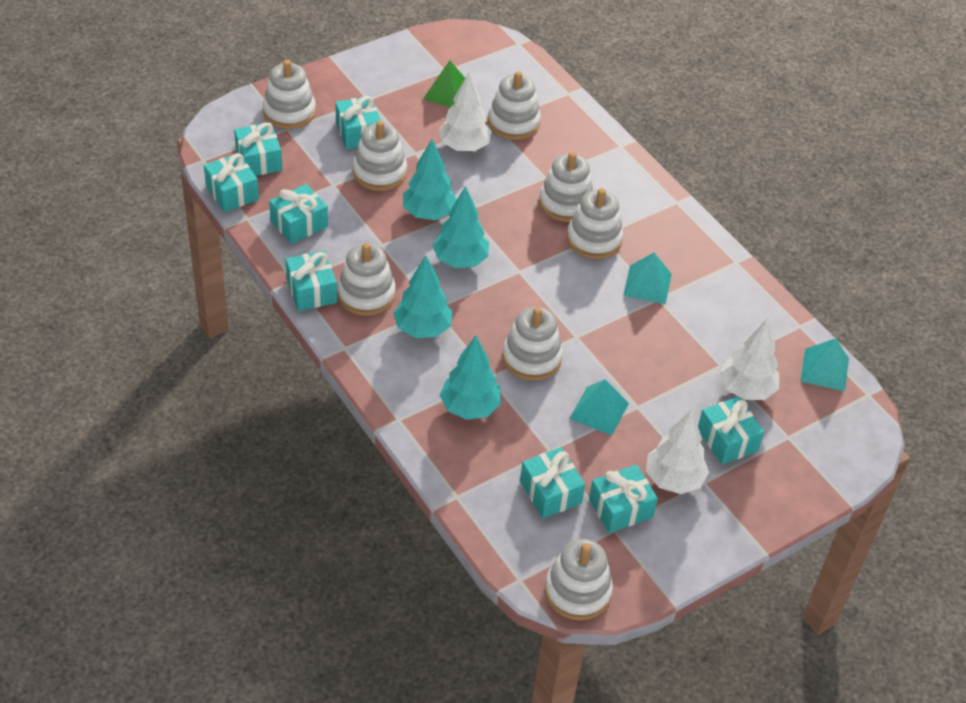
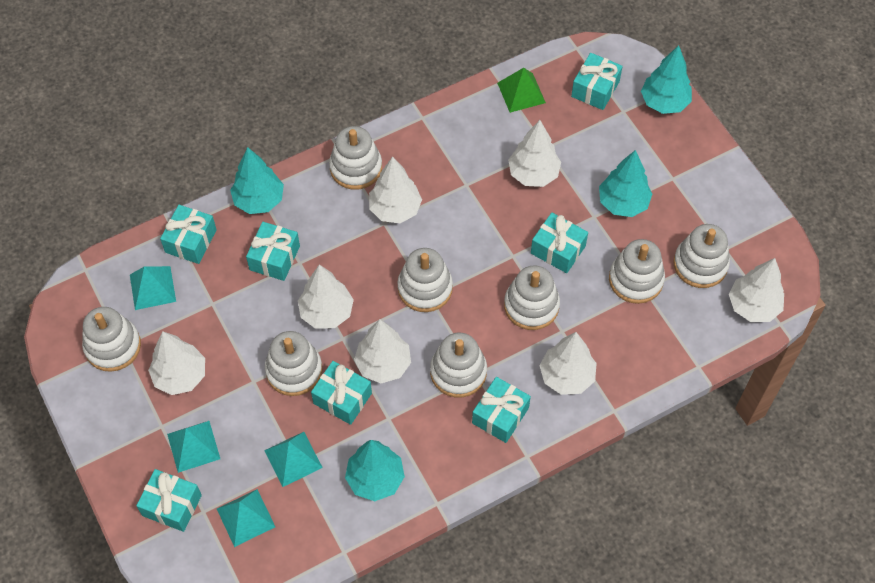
turquoise gift: [204,153,259,212] [234,122,282,176] [269,184,328,244] [285,251,337,311] [335,96,381,149] [520,447,585,518] [589,465,658,533] [698,397,764,464] = 8 -> [136,469,202,532] [160,205,217,264] [246,222,300,281] [311,361,372,425] [472,377,531,443] [531,213,588,273] [571,53,623,110] = 7
turquoise pyramid: [569,379,629,436] [623,253,672,304] [800,338,849,391] = 3 -> [130,266,176,310] [167,421,220,473] [217,489,275,547] [264,432,323,487] = 4
white tree: [439,72,492,151] [646,410,709,494] [720,318,779,400] = 3 -> [148,331,205,395] [298,265,354,329] [354,319,411,383] [369,156,422,223] [508,120,561,187] [540,332,597,395] [729,258,784,322] = 7

